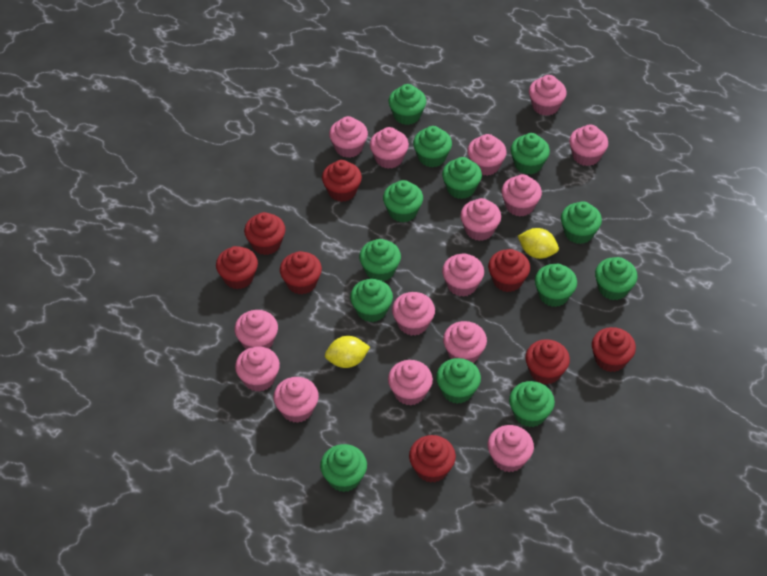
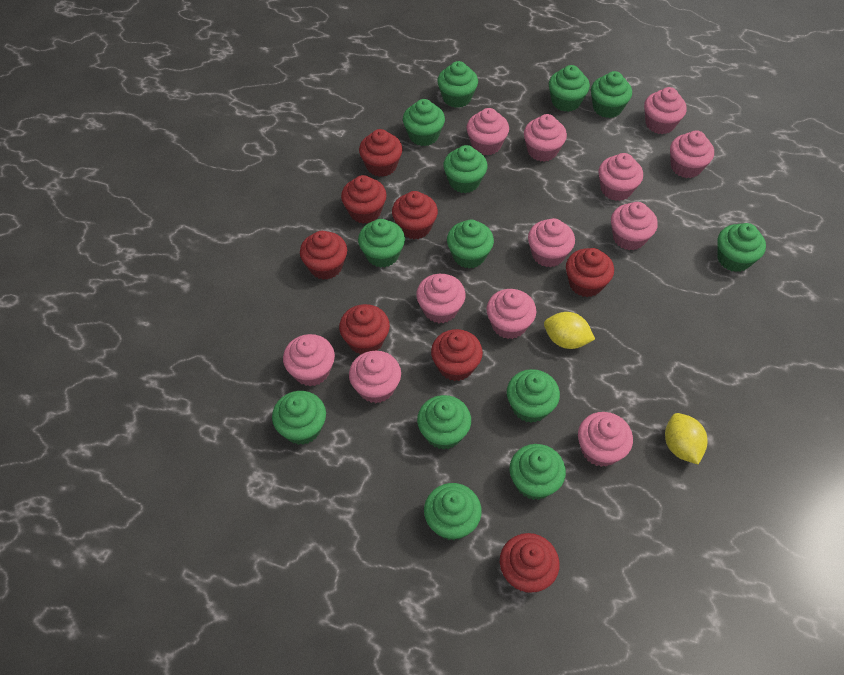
pink cupcake: [234,310,278,349] [235,346,280,392] [273,377,319,423] [329,116,368,158] [370,127,409,169] [388,360,433,405] [392,292,435,336] [442,253,484,297] [443,321,487,363] [460,198,501,241] [467,134,507,176] [488,425,534,472] [502,174,542,217] [529,75,567,116] [569,125,608,166] = 15 -> [283,334,335,386] [349,351,401,403] [416,274,466,323] [467,108,509,155] [486,289,536,339] [524,114,567,162] [528,218,575,267] [578,412,633,467] [599,153,643,201] [611,202,658,250] [644,87,687,134] [670,130,714,178] = 12

